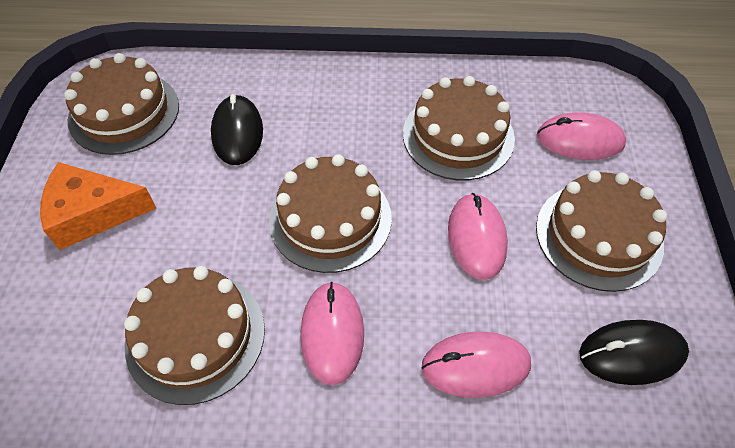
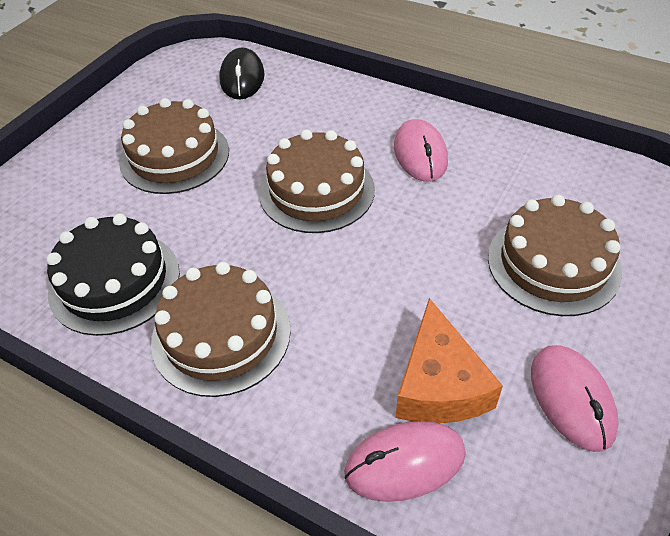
black cake: none = 0 -> [46,214,180,336] = 1
black mouse: [211,94,263,165] [579,320,689,385] = 2 -> [220,47,265,99] = 1
brown cake: [64,53,179,155] [124,266,265,405] [269,154,392,273] [403,76,515,181] [536,170,667,292] = 5 -> [119,98,229,194] [151,262,291,397] [259,130,375,233] [488,195,622,316] = 4
pink mouse: [300,282,364,385] [421,332,531,398] [448,193,508,280] [537,112,626,160] = 4 -> [344,421,466,502] [394,119,448,182] [531,345,619,452] = 3

